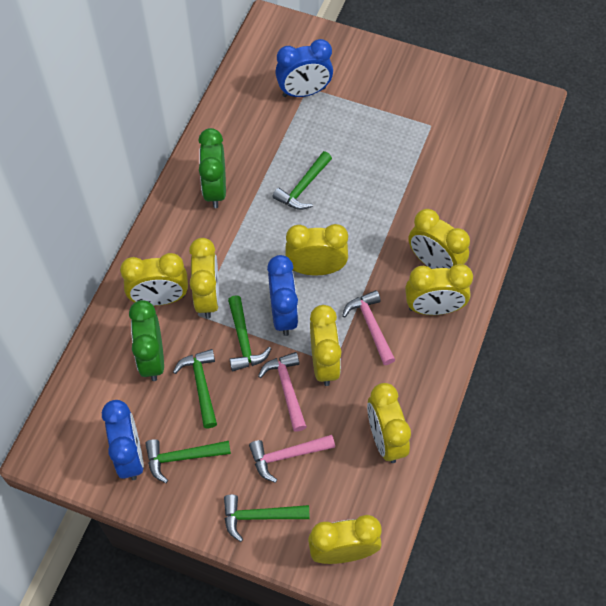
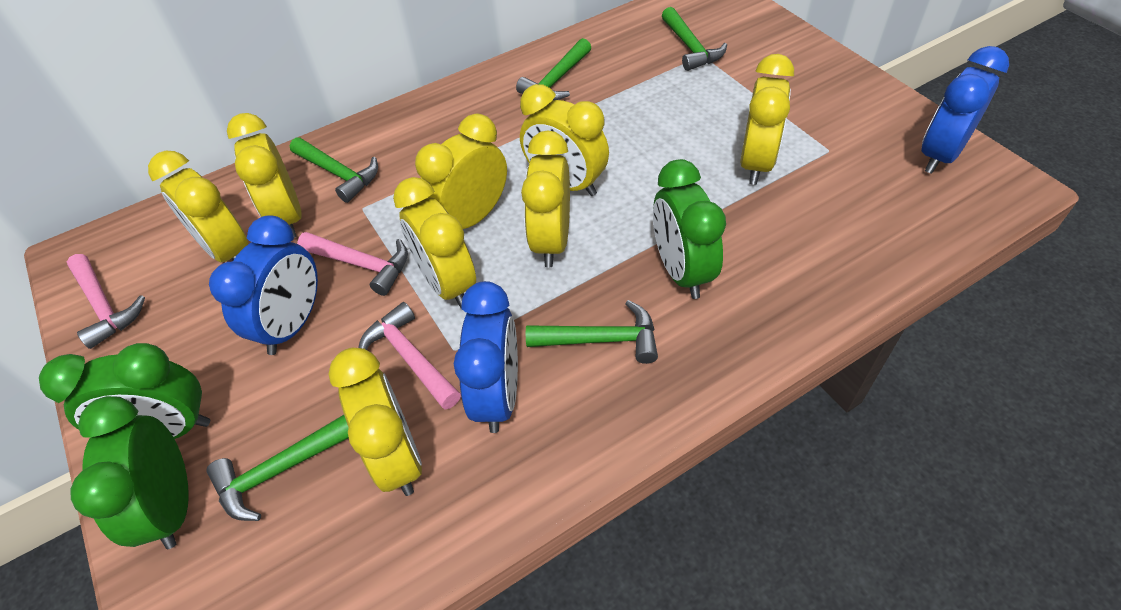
green clock: [129,300,164,381] [199,128,226,208] = 2 -> [39,343,210,439] [71,396,189,549] [653,159,726,299] = 3

